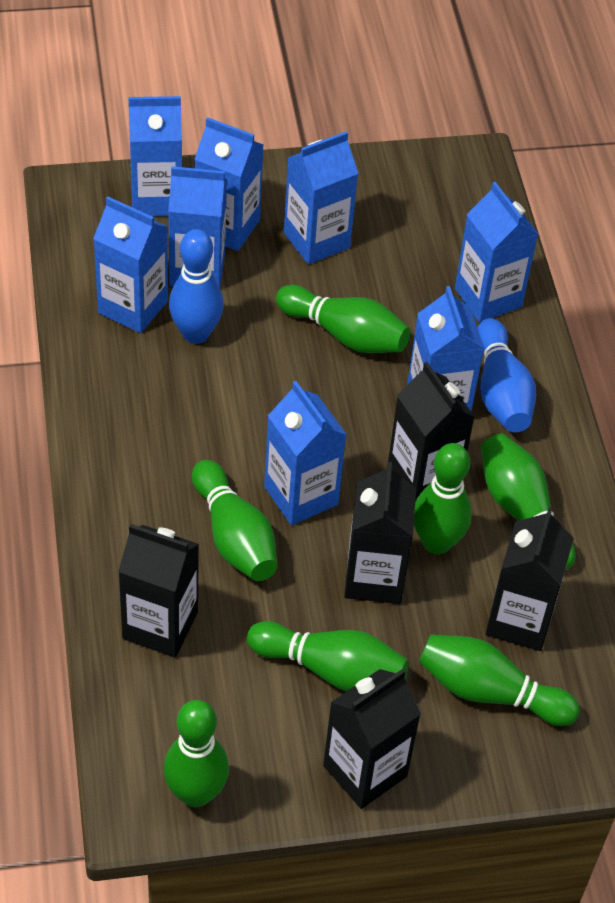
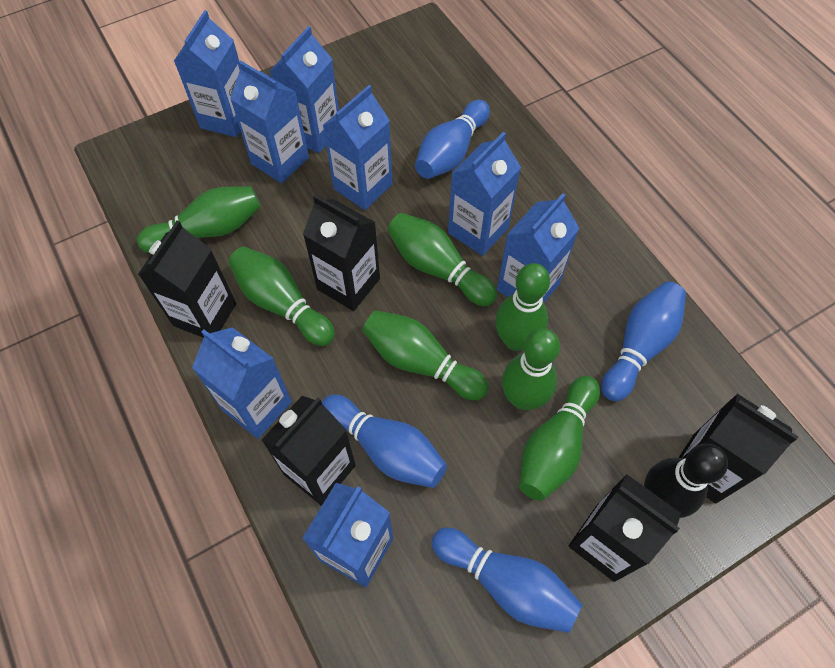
black bowling pin: none = 0 -> [644,444,728,518] = 1
blue bowling pin: [169,229,224,344] [477,318,536,432] = 2 -> [322,394,447,488] [415,100,490,179] [432,528,583,633] [601,281,686,402] = 4

